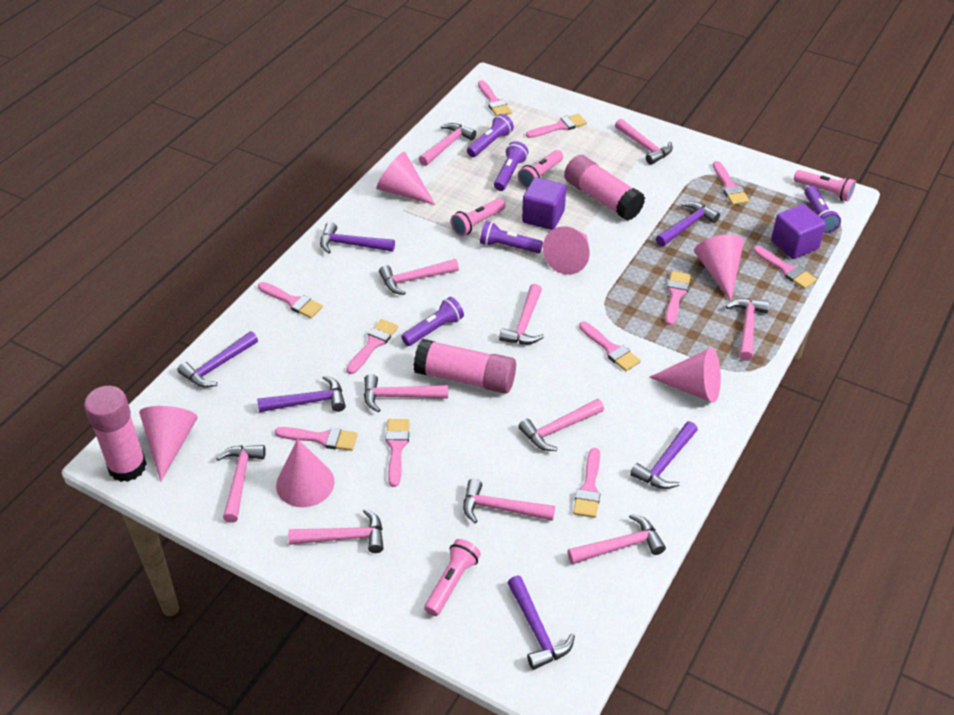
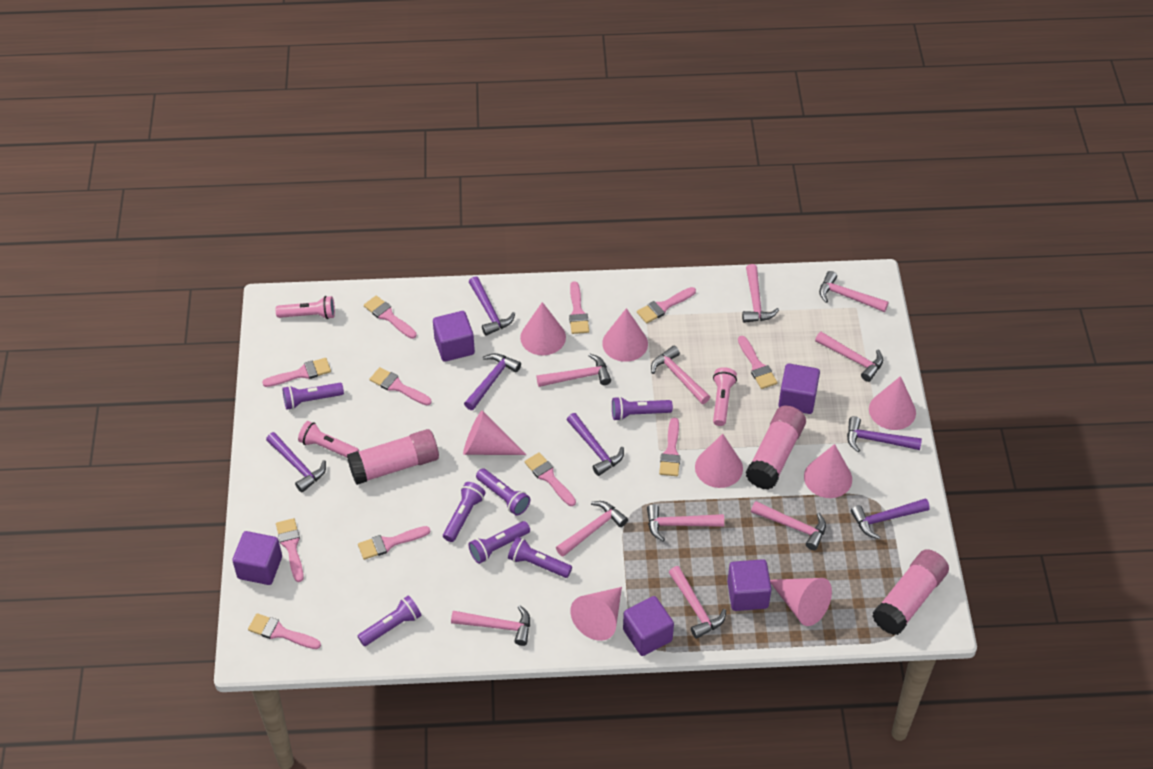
pink cone: [139,406,198,482] [276,439,334,507] [377,152,435,205] [543,226,589,275] [649,348,721,403] [694,235,744,301] = 6 -> [463,410,526,455] [520,302,566,355] [570,587,622,641] [602,308,648,362] [695,434,743,488] [770,578,832,626] [804,444,852,498] [869,376,916,430] = 8
pink flashlight: [424,539,481,616] [451,198,505,236] [518,150,563,188] [794,170,856,201] = 4 -> [276,296,335,319] [298,421,359,458] [713,367,737,426] = 3
pink hammer: [216,445,266,523] [288,509,384,553] [364,374,448,412] [379,259,459,295] [419,123,476,166] [463,479,555,523] [499,284,544,344] [518,399,604,451] [567,514,666,564] [615,119,673,165] [726,299,770,361] = 11 -> [451,605,530,646] [536,354,611,387] [556,501,628,557] [647,504,724,541] [651,346,710,404] [669,566,726,639] [742,264,779,323] [751,501,826,550] [815,332,883,382] [819,271,889,312] = 10
purple cube: [522,177,566,230] [771,204,826,259] = 2 -> [232,531,282,585] [433,311,475,362] [623,596,674,656] [727,559,772,611] [778,363,820,414] = 5
purple flashlight: [401,297,464,346] [467,114,514,157] [480,221,543,253] [494,141,528,191] [805,186,841,233] = 5 -> [282,383,344,410] [358,595,421,646] [443,482,486,542] [468,521,530,564] [476,468,530,516] [508,537,572,578] [612,396,673,421] = 7

